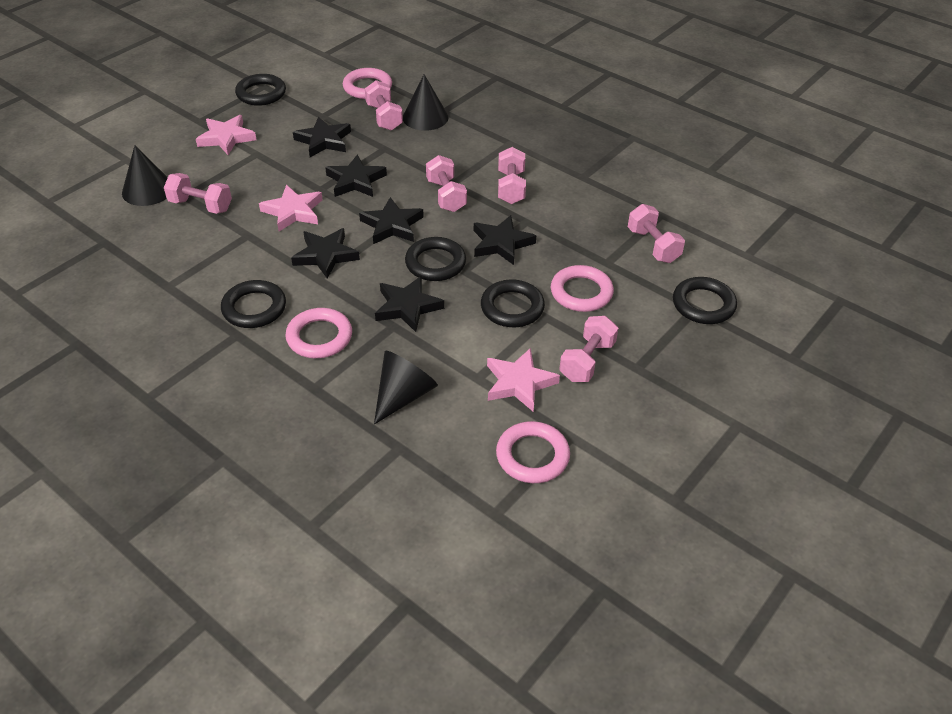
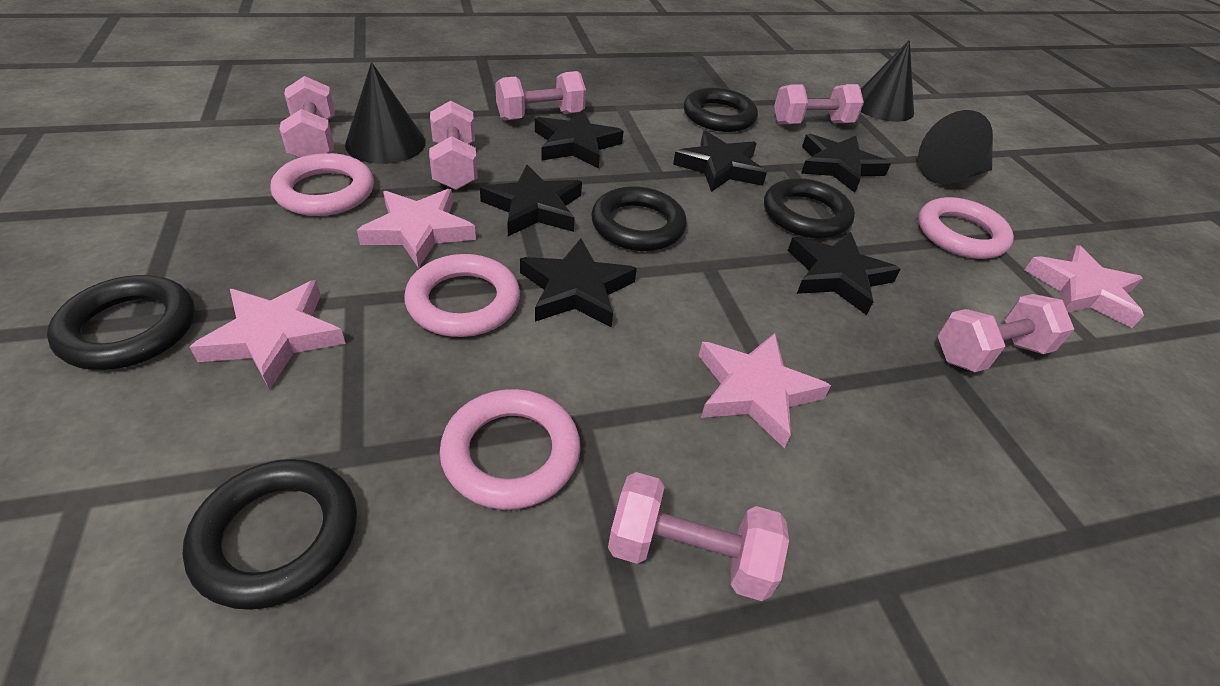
pink star: [196,115,256,155] [259,185,323,231] [487,348,560,412] = 3 -> [190,280,346,390] [357,189,476,268] [699,333,831,448] [1025,245,1144,328] = 4

